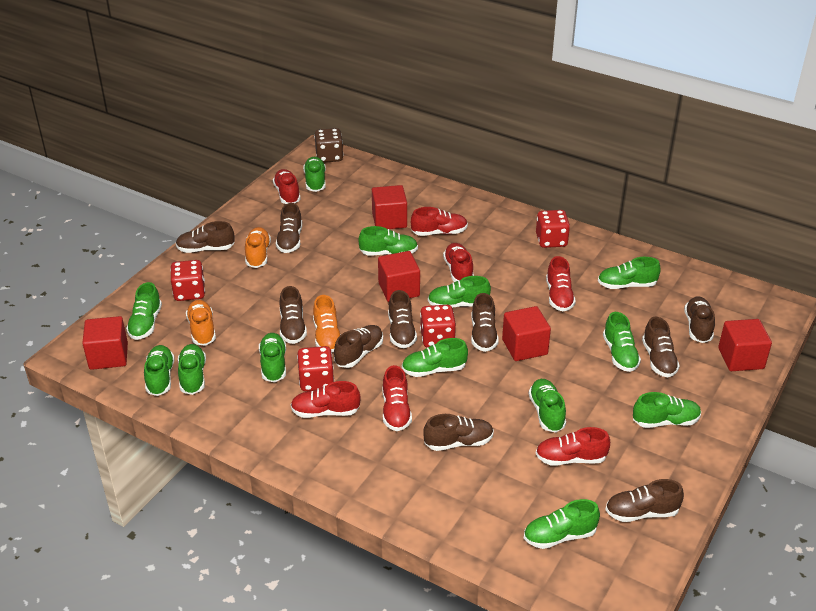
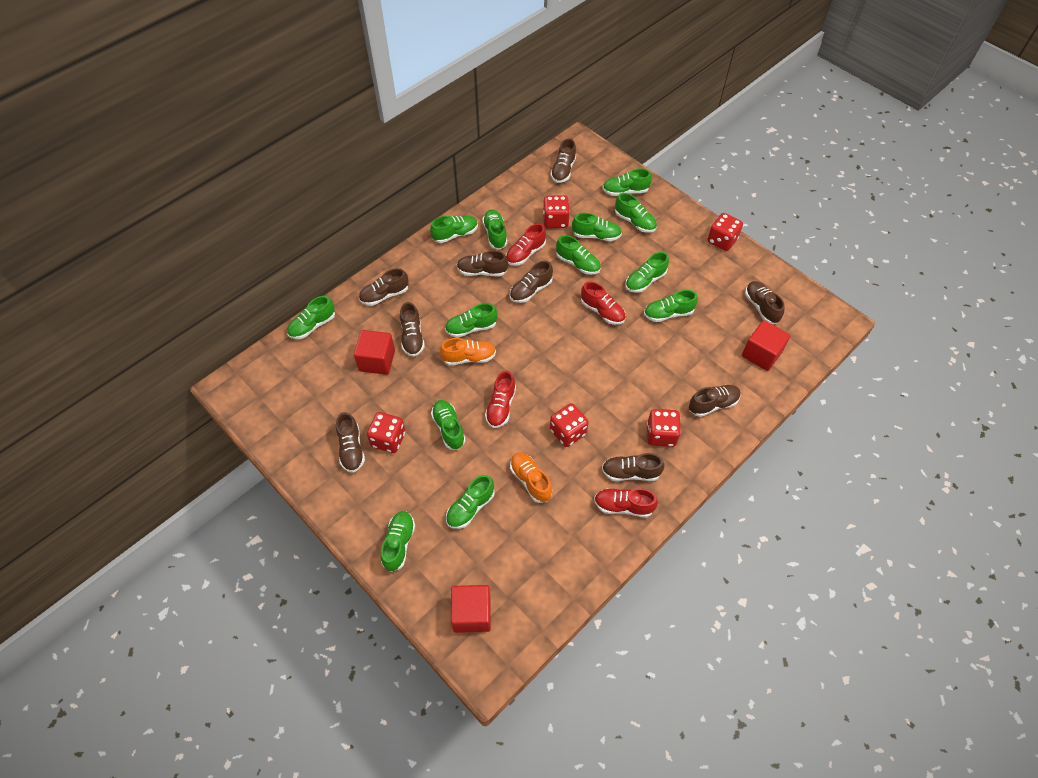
brown dice: [314,128,343,163] = 1 -> none = 0
brown shoe: [176,221,235,253] [276,203,302,253] [279,286,307,344] [334,325,383,368] [388,290,417,348] [423,414,494,451] [471,293,498,352] [605,479,684,522] [642,317,680,377] [684,296,715,343] = 10 -> [336,412,365,473] [359,268,409,306] [400,302,425,357] [457,250,508,276] [510,261,553,303] [550,139,576,183] [602,453,665,481] [689,385,741,417] [745,281,785,324] = 9
orange shoe: [186,300,216,346] [245,227,271,268] [313,295,341,352] = 3 -> [440,338,496,365] [510,452,552,503] = 2
red cube: [82,316,128,370] [372,185,407,229] [378,251,420,302] [502,306,551,361] [718,319,772,371] = 5 -> [354,330,395,375] [451,585,491,633] [742,320,790,371] = 3
red dice: [170,260,205,301] [297,346,334,391] [420,305,456,347] [536,210,570,248] = 4 -> [367,412,406,453] [543,195,570,228] [550,403,589,447] [647,409,681,447] [708,213,743,251] = 5
red shoe: [273,169,301,204] [291,381,361,418] [383,365,412,431] [411,207,468,236] [443,243,474,282] [536,427,610,466] [546,256,576,311] = 7 -> [485,371,516,428] [506,224,546,265] [581,281,626,325] [594,488,658,517] = 4

